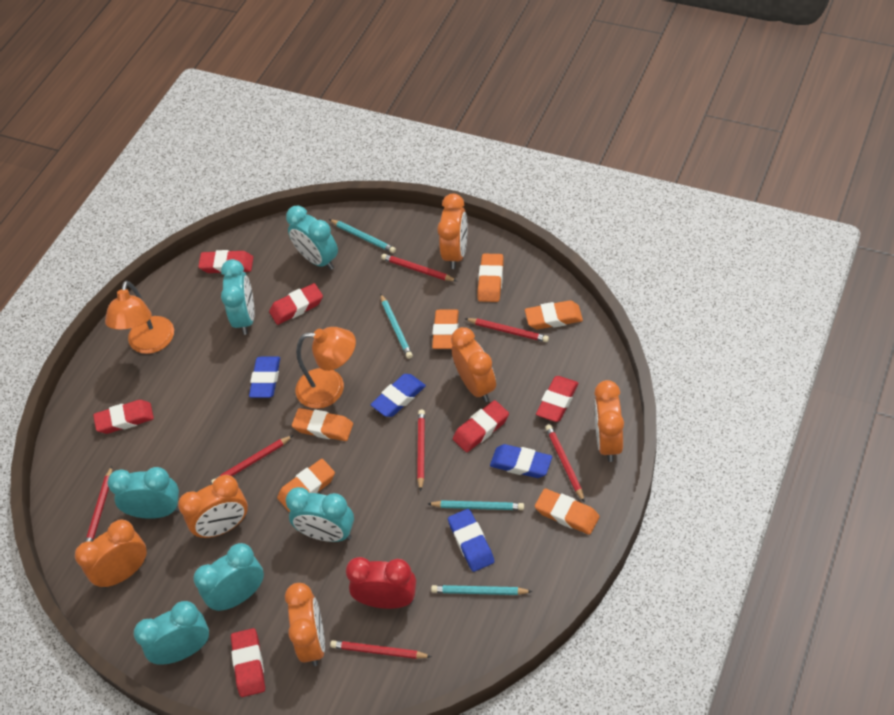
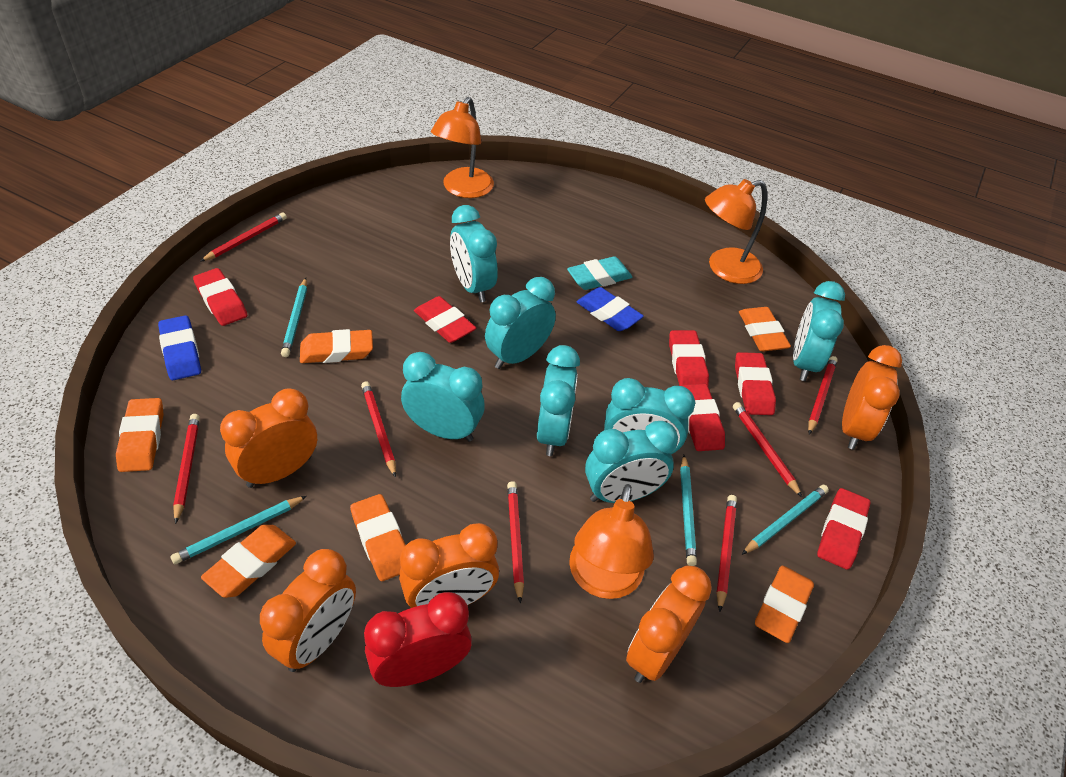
blue eraser: [249,356,280,398] [371,374,426,417] [448,509,494,572] [490,444,552,478] = 4 -> [158,315,201,380] [576,287,644,331] = 2
orange clock: [75,519,147,588] [178,475,248,539] [285,583,325,666] [437,194,467,269] [451,327,496,402] [594,380,624,462] = 6 -> [220,388,317,488] [260,549,356,672] [399,523,499,608] [626,566,712,683] [842,345,902,450] = 5
orange lamp: [105,281,174,354] [296,327,356,409] = 2 -> [431,97,494,198] [569,484,654,599] [705,179,767,284] = 3
turquoise clock: [108,467,180,519] [134,601,209,665] [193,543,264,611] [221,259,255,335] [286,206,338,270] [286,487,354,542] = 6 -> [401,352,485,442] [450,205,498,302] [485,277,556,369] [537,345,580,456] [585,421,678,503] [604,378,695,455] [793,281,845,381] = 7
turquoise eraser: none = 0 -> [567,256,632,290] = 1

